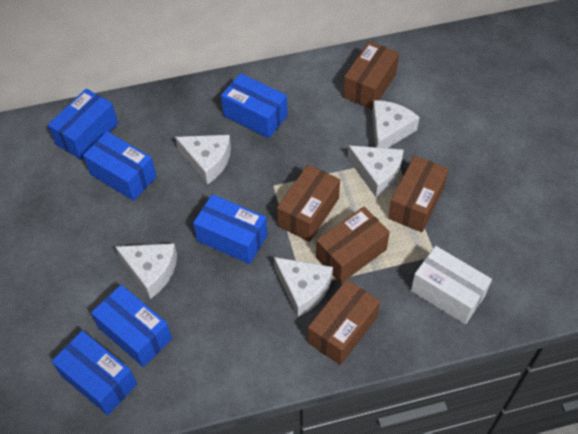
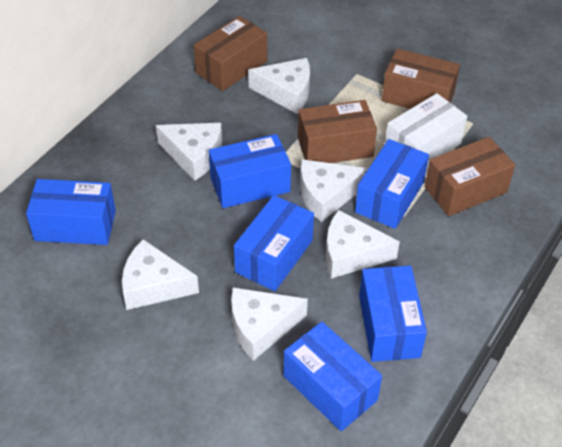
brown box: [277,164,340,242] [308,279,380,365] [316,207,390,284] [343,41,399,110] [388,156,449,232] = 5 -> [194,16,267,91] [298,100,377,163] [382,48,460,109] [425,137,515,216] = 4
white cheese: [115,243,177,299] [175,135,231,185] [274,257,333,317] [348,145,404,197] [372,100,420,148] = 5 -> [122,239,199,310] [156,123,222,181] [231,287,308,361] [248,58,310,114] [300,159,369,222] [326,210,400,279] = 6

